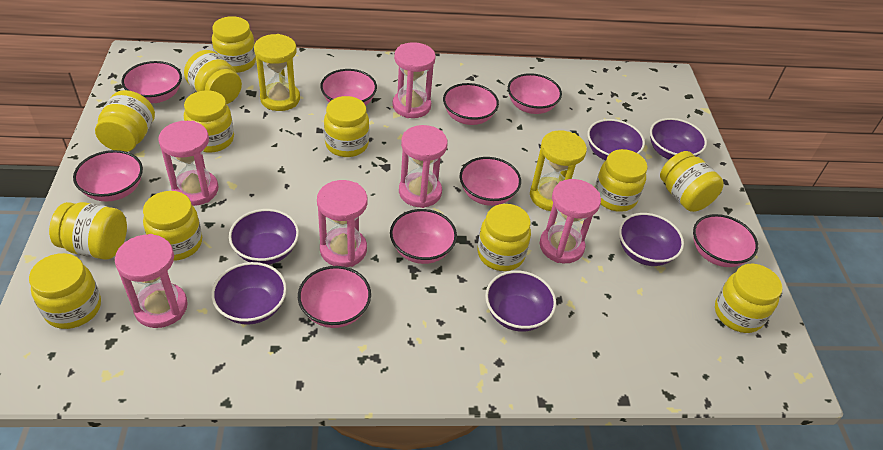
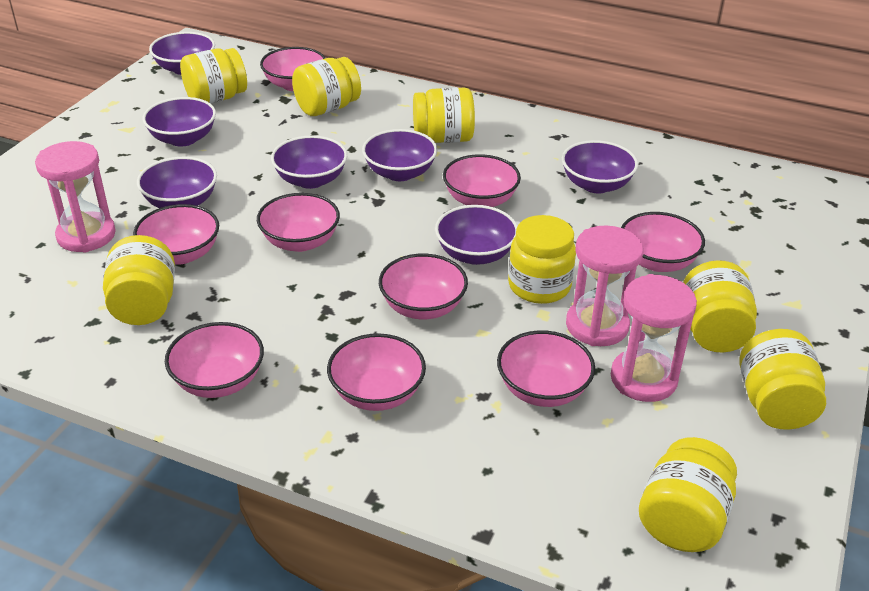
pink hourglass: [115,234,188,328] [158,121,218,206] [317,180,368,267] [392,42,436,118] [399,125,448,208] [540,179,601,263] = 6 -> [35,141,116,252] [566,225,643,346] [611,274,697,402] = 3
purple bowl: [211,262,287,325] [229,209,299,265] [485,270,556,332] [587,119,645,161] [619,213,684,266] [650,118,707,160] = 6 -> [137,157,217,208] [143,97,216,147] [149,32,215,75] [271,135,347,189] [362,129,437,181] [435,205,517,265] [562,140,638,193] = 7
yellow hourglass: [254,34,300,111] [530,130,587,211] = 2 -> none = 0
yellow jar: [29,253,101,329] [49,202,127,260] [95,90,155,152] [143,191,202,261] [184,50,242,104] [184,90,234,153] [212,16,256,73] [324,96,369,157] [478,204,531,271] [595,149,648,212] [660,151,724,212] [715,264,783,333] = 12 -> [103,235,175,325] [180,48,247,104] [292,57,361,116] [413,87,475,143] [508,215,576,304] [639,437,737,552] [683,260,757,352] [739,329,826,430] = 8

